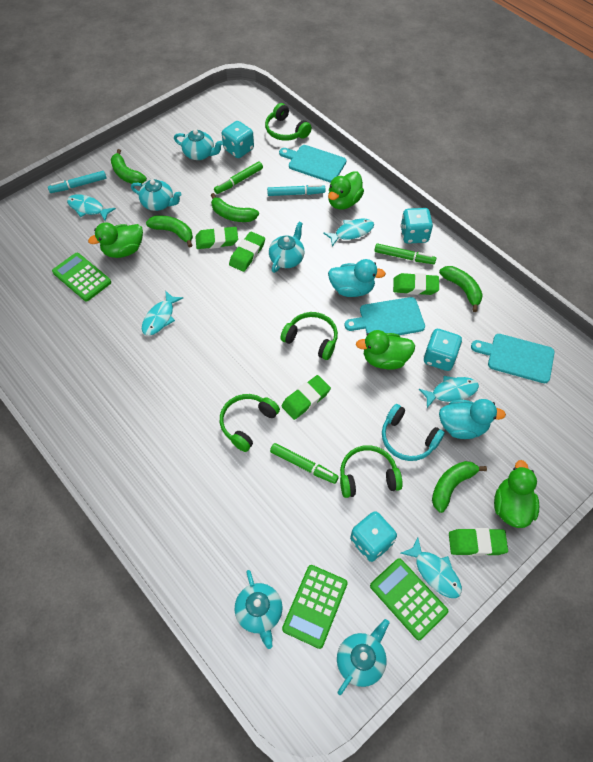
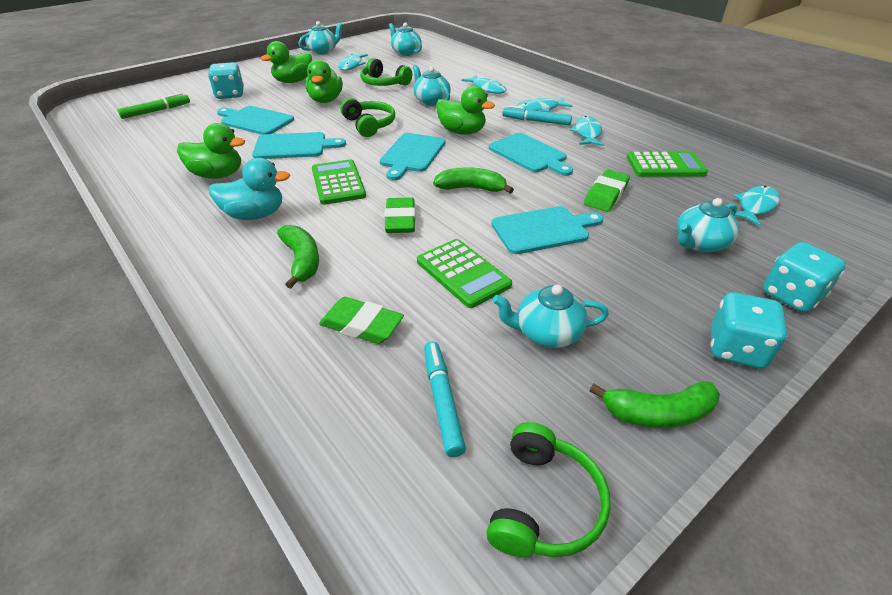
green banana: [111,149,147,184] [146,215,193,247] [211,193,259,222] [432,461,487,513] [439,266,483,312] = 5 -> [277,225,319,289] [433,167,514,194] [589,381,720,428] = 3
green eraser: [195,227,238,249] [229,232,265,272] [281,375,331,420] [393,273,439,295] [449,528,508,556] = 5 -> [319,297,404,344] [384,197,416,233] [584,170,630,212] = 3
green headphones: [220,394,280,452] [265,103,312,141] [280,312,338,360] [340,445,403,498] = 4 -> [340,98,395,137] [360,58,412,86] [486,422,611,557] = 3
green marker: [214,162,263,194] [270,443,339,484] [374,243,436,264] = 3 -> [118,93,190,119] = 1
turquoise cutting board: [279,145,346,183] [345,297,425,335] [471,334,555,383] = 3 -> [217,106,294,135] [252,132,346,159] [380,133,445,180] [489,133,573,176] [491,206,603,254] = 5
turquoise dice: [222,121,254,158] [350,511,397,562] [400,208,433,244] [424,329,462,371] = 4 -> [208,62,244,99] [711,292,788,369] [763,242,846,312] = 3
turquoise duck: [328,259,386,297] [439,399,506,439] = 2 -> [209,158,290,220] = 1
turquoise headphones: [382,404,445,461] = 1 -> none = 0

